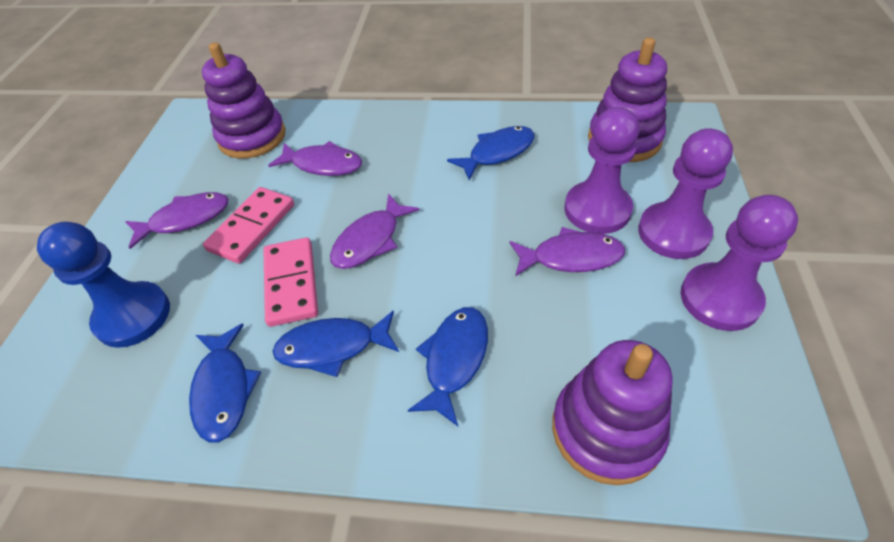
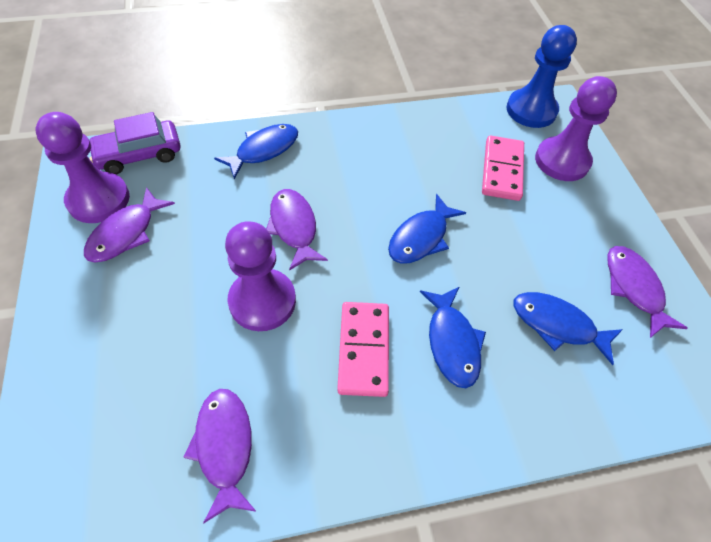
purple car: none = 0 -> [89,112,180,174] = 1
purple stacking toy: [202,43,286,159] [552,340,672,485] [588,38,667,162] = 3 -> none = 0

